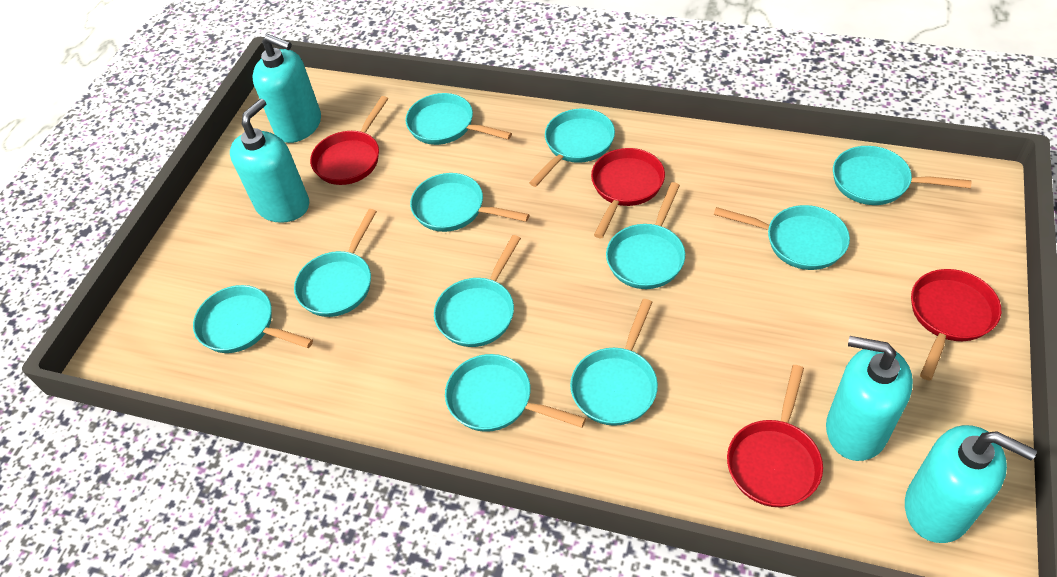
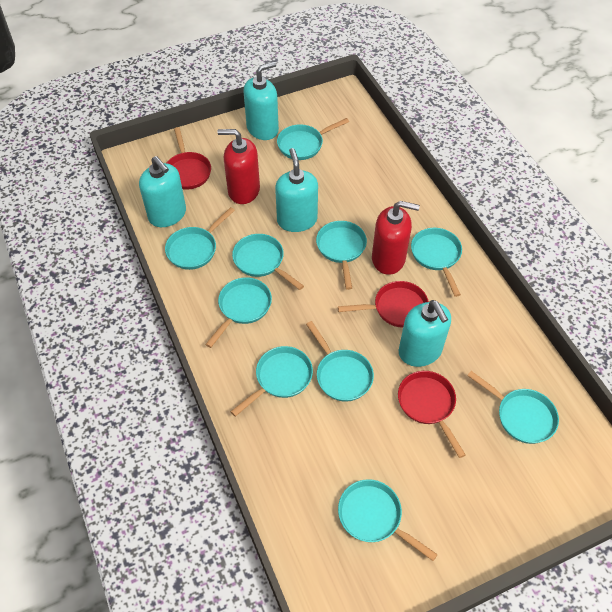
red pan: [310,96,388,185] [591,148,665,238] [727,365,823,507] [911,269,1001,381] = 4 -> [167,127,211,190] [338,281,429,328] [398,371,466,458] = 3
red soap dispenser: none = 0 -> [217,129,260,204] [372,201,420,275] = 2
turquoise pan: [193,285,313,353] [294,209,377,317] [406,93,512,145] [410,173,530,232] [434,235,521,347] [445,354,586,432] [529,109,615,187] [570,299,658,426] [606,182,685,289] [714,205,850,270] [833,146,972,205] = 11 -> [165,207,235,270] [205,277,272,348] [231,346,313,417] [232,234,304,290] [277,118,349,160] [306,321,374,402] [316,221,367,290] [338,479,438,561] [411,228,462,297] [467,371,559,444] = 10

